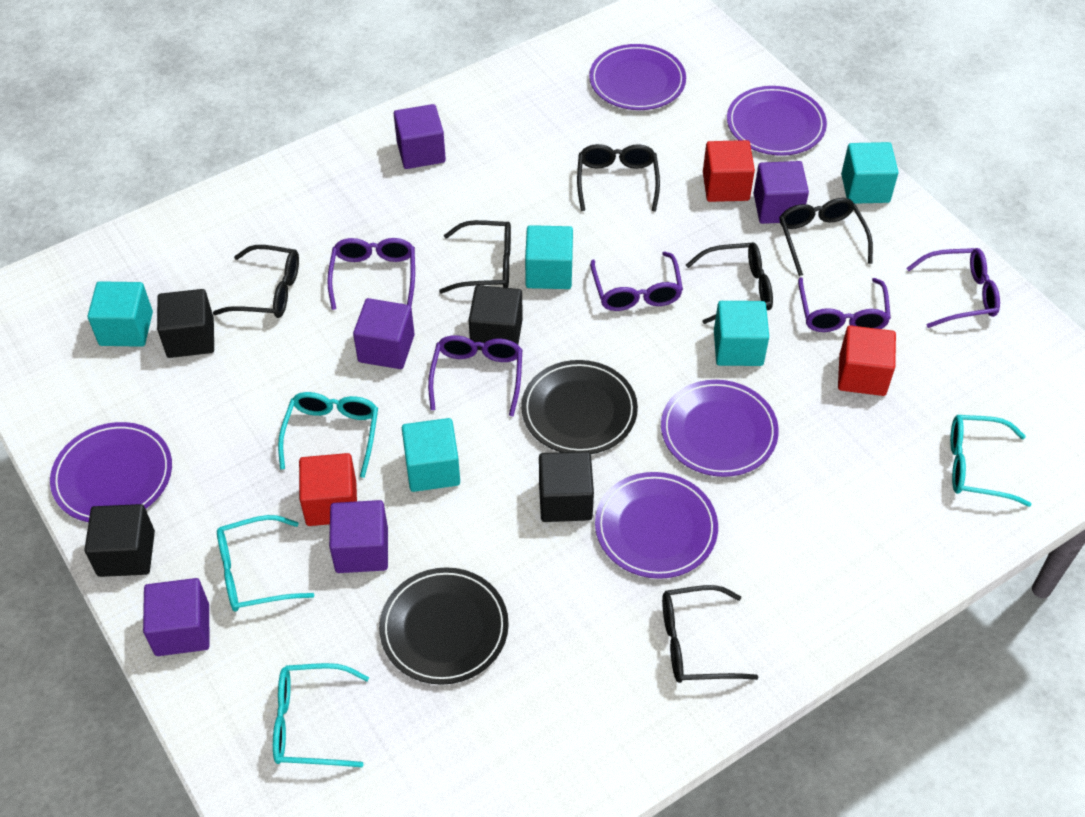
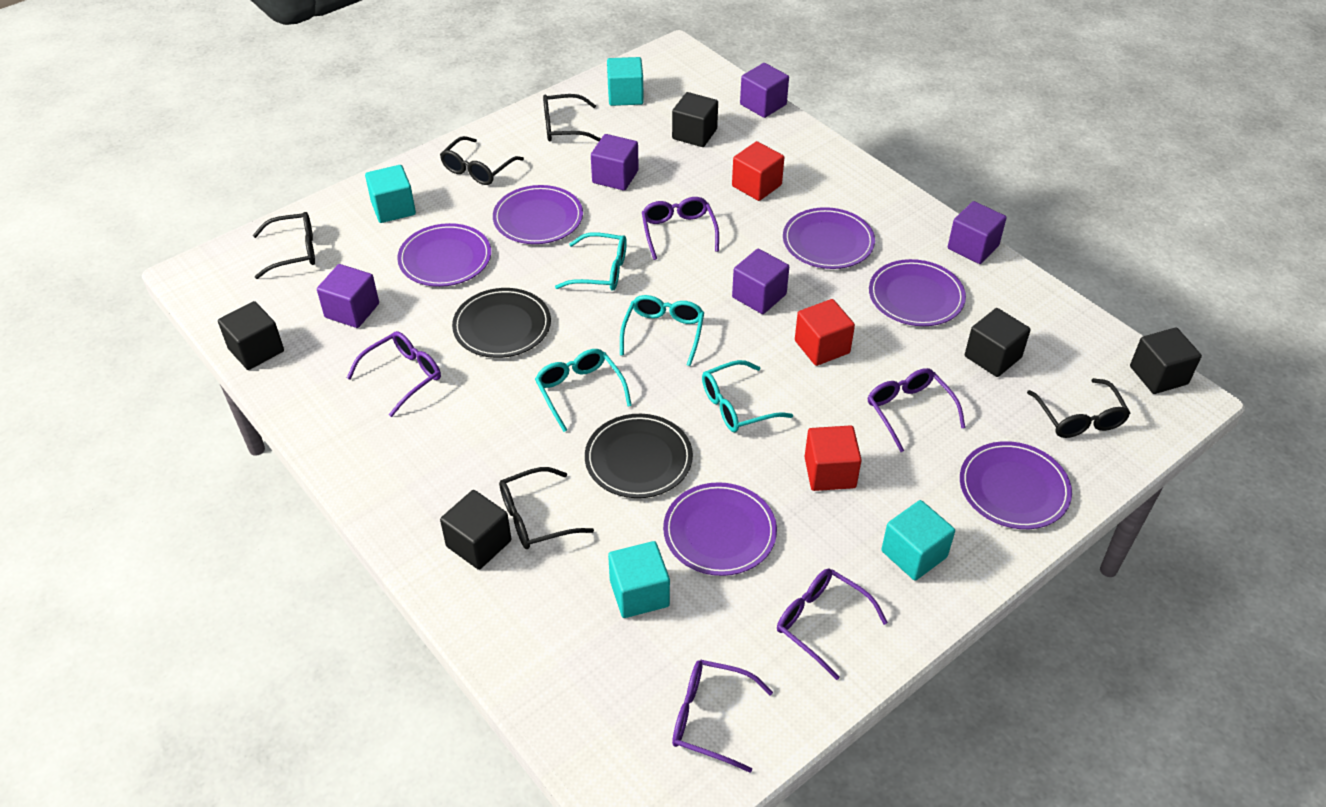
black cube: [84,504,155,577] [157,289,214,358] [469,285,523,350] [539,451,594,522] = 4 -> [218,301,284,370] [440,490,511,570] [672,92,718,147] [965,308,1031,377] [1130,328,1202,394] = 5
black glasses: [213,245,299,318] [439,220,511,293] [577,144,660,211] [662,585,758,683] [686,242,773,324] [779,198,873,276] = 6 -> [253,212,315,279] [440,136,524,185] [499,467,594,549] [543,94,601,141] [1027,378,1130,438] = 5
purple plate: [50,422,172,522] [589,44,686,110] [595,472,718,579] [661,380,779,477] [727,86,827,156] = 5 -> [397,223,491,287] [493,185,583,244] [663,482,777,576] [783,207,875,269] [869,259,966,326] [960,441,1072,529] = 6
turquoise cube: [88,281,153,347] [402,418,460,492] [525,225,573,289] [714,301,769,366] [841,142,899,204] = 5 -> [365,165,416,223] [607,57,644,106] [608,541,670,618] [881,500,955,581] = 4

